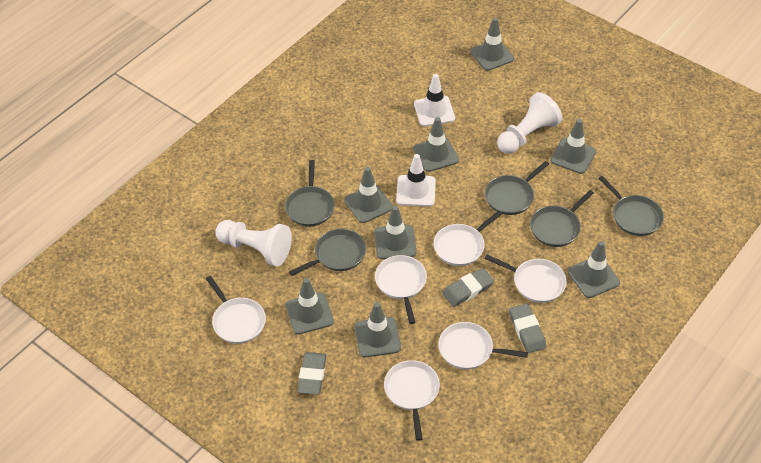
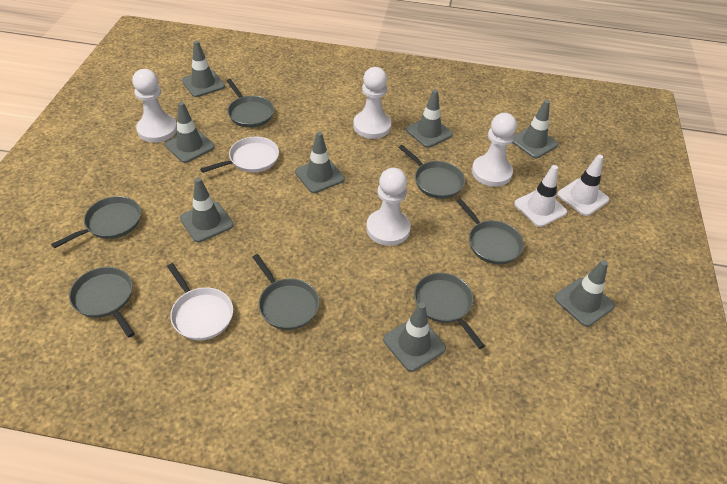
grey eraser: [297,352,327,395] [442,268,494,307] [509,303,546,353] = 3 -> none = 0
grey pan: [285,160,335,227] [289,229,366,276] [485,161,549,215] [530,190,594,247] [598,176,664,236] = 5 -> [51,196,141,249] [69,267,135,338] [226,79,274,128] [253,254,319,330] [398,145,465,199] [414,273,485,349] [456,198,524,264] = 7
white pan: [206,276,266,344] [375,255,427,324] [384,360,440,441] [434,210,503,266] [438,322,528,370] [485,255,567,303] = 6 -> [167,263,233,340] [200,137,279,173] = 2
white pawn: [215,220,292,266] [497,92,562,154] = 2 -> [132,69,177,143] [353,67,391,139] [366,168,411,246] [472,113,517,187] = 4

